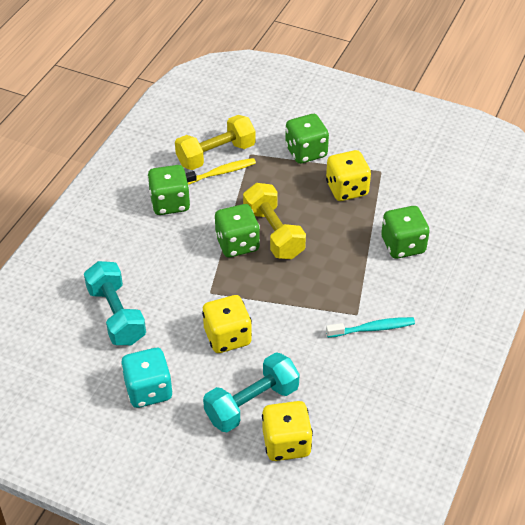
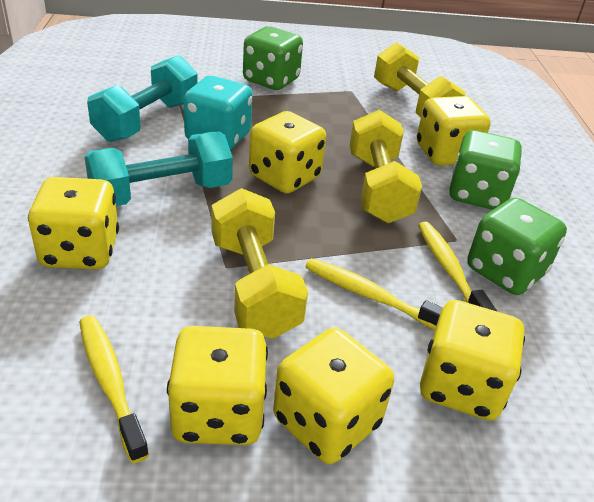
green dice: [147,165,190,215] [215,204,260,257] [285,114,329,164] [381,206,430,259] = 4 -> [243,26,303,90] [449,130,522,210] [467,198,567,295] = 3
turquoise toothbrush: [326,317,415,338] = 1 -> none = 0
yellow dice: [202,295,252,353] [262,401,313,461] [326,150,371,201] = 3 -> [28,177,119,269] [167,326,268,445] [249,111,326,193] [273,328,394,464] [417,96,490,166] [420,300,525,420] = 6
yellow dumbbell: [175,115,255,170] [243,183,306,259] = 2 -> [212,188,308,339] [350,110,422,223] [374,42,466,117] = 3
yellow toothbrush: [185,158,256,185] = 1 -> [79,316,149,463] [305,258,443,330] [418,222,497,311] = 3

